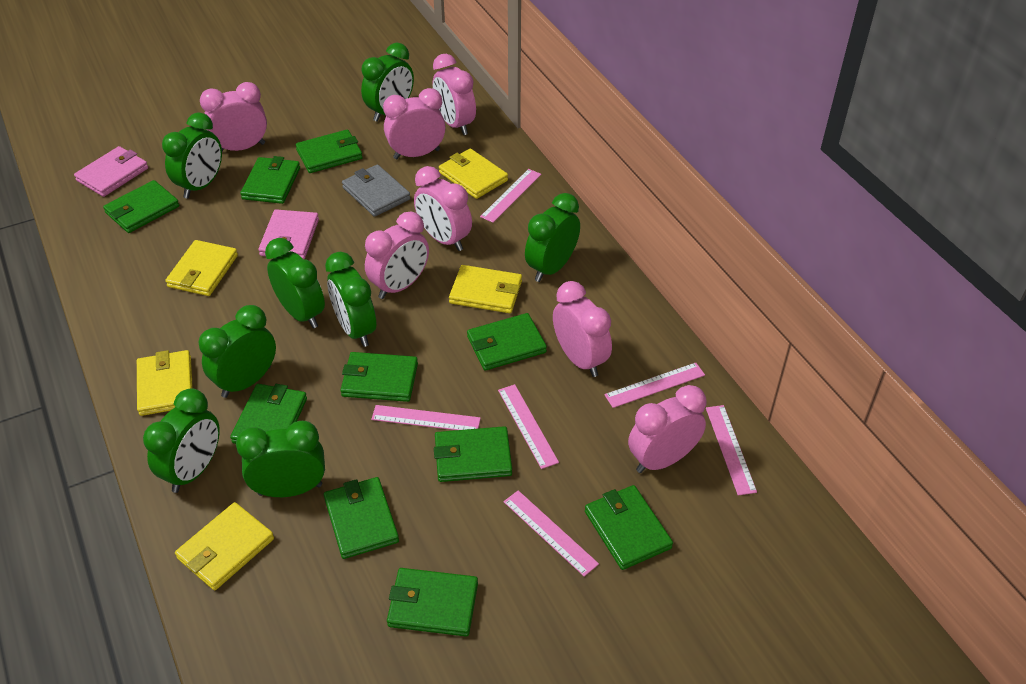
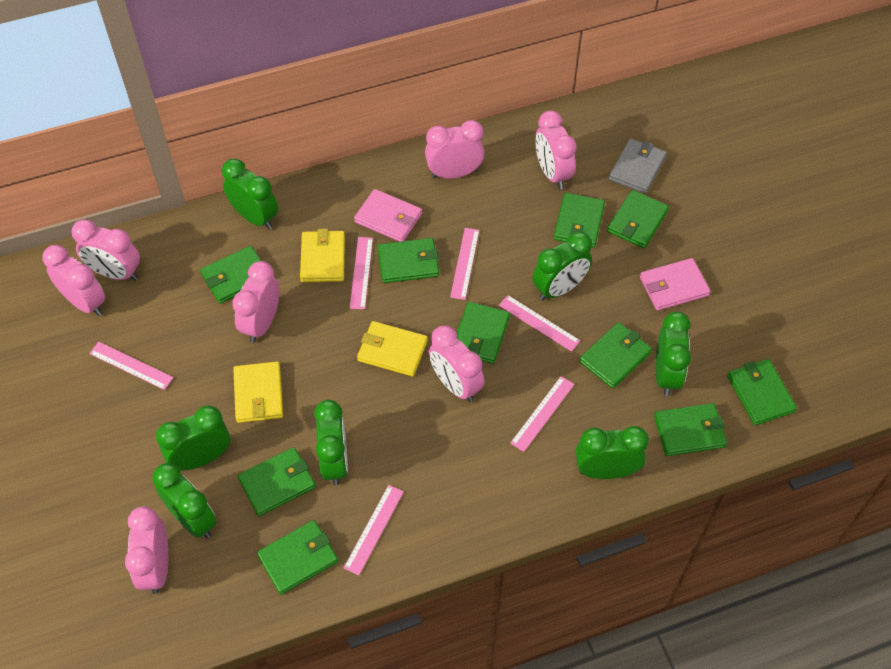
green clock: [143,389,220,493] [162,113,222,199] [198,305,276,398] [236,421,325,497] [265,238,325,328] [325,252,376,347] [361,43,414,122] [525,193,580,282] = 8 -> [152,463,217,538] [156,406,230,471] [222,159,278,230] [314,400,348,485] [533,231,592,301] [576,426,649,479] [656,311,691,396] = 7
yellow wallet: [137,350,193,416] [165,240,238,296] [175,502,274,590] [439,148,508,199] [449,265,522,313] = 5 -> [233,361,283,423] [300,229,345,282] [357,321,428,376] = 3

